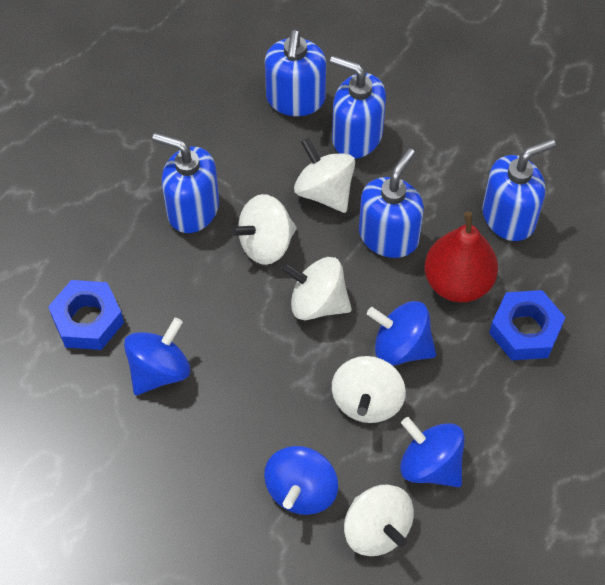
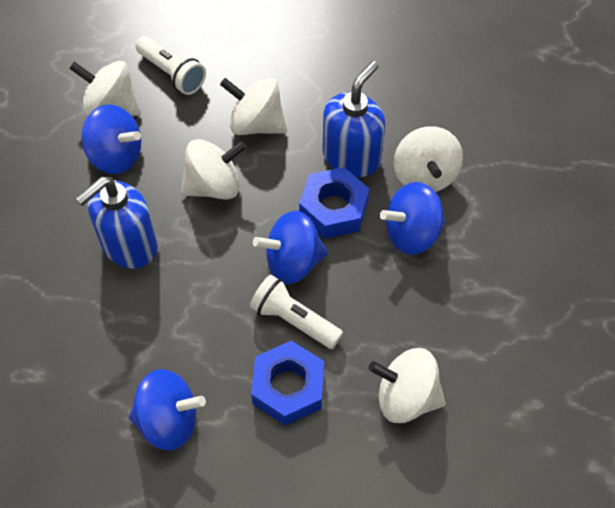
blue soap dispenser: [152,133,219,233] [265,29,326,116] [330,56,386,159] [359,148,424,258] [482,139,556,241] = 5 -> [75,177,158,269] [322,61,386,177] = 2
red pear: [425,211,498,302] = 1 -> none = 0
white flashlight: none = 0 -> [135,36,206,95] [250,275,343,349] = 2

